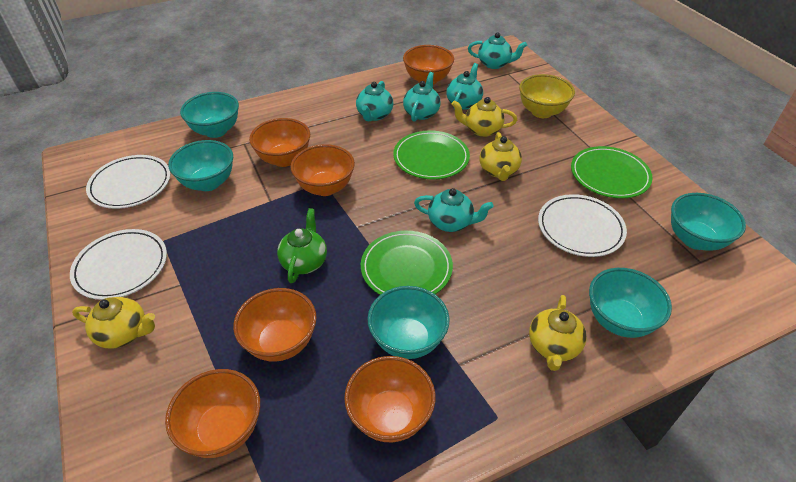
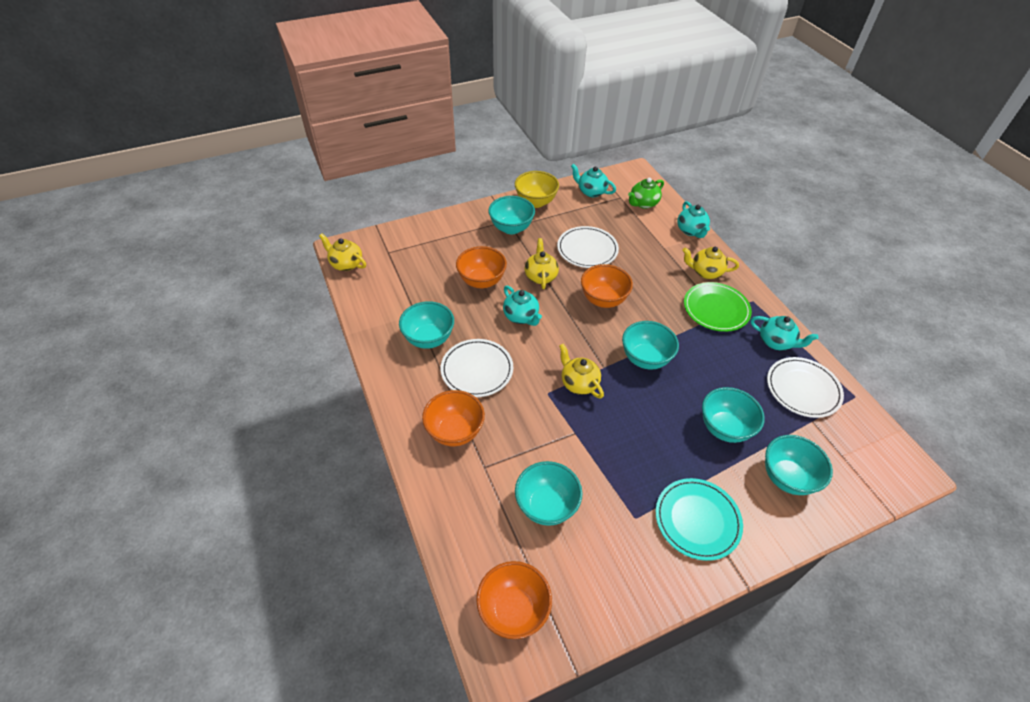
green plate: [361,231,453,295] [393,131,470,180] [571,146,653,198] = 3 -> [684,282,752,332] = 1
orange bowl: [165,369,260,458] [233,288,316,362] [249,118,310,167] [290,144,355,196] [344,356,436,442] [403,45,454,85] = 6 -> [422,390,485,446] [456,246,507,289] [476,561,552,639] [581,264,633,308] = 4
turquoise bowl: [168,140,233,191] [180,92,239,138] [367,286,449,359] [589,268,672,338] [671,193,746,251] = 5 -> [399,301,454,349] [488,196,535,234] [515,461,583,526] [622,321,679,370] [702,387,765,443] [765,435,833,495] = 6
turquoise plate: none = 0 -> [656,478,743,561] = 1
turquoise teapot: [356,81,393,121] [403,72,441,122] [414,188,494,232] [446,63,483,110] [468,33,527,69] = 5 -> [503,286,542,326] [571,164,616,197] [677,201,710,238] [751,316,818,351] = 4

